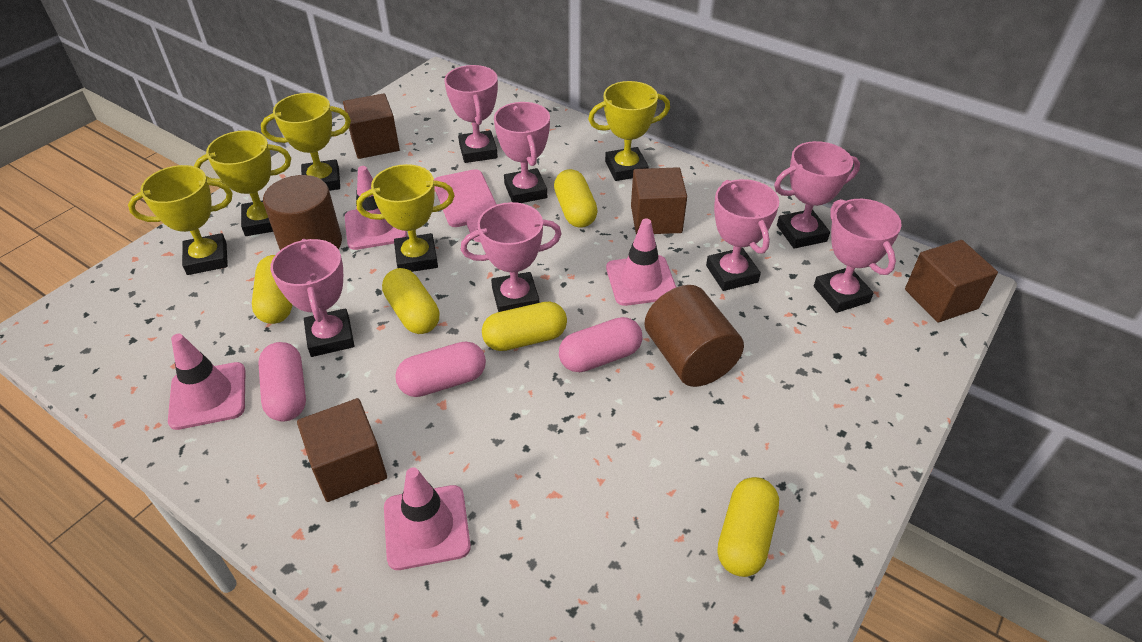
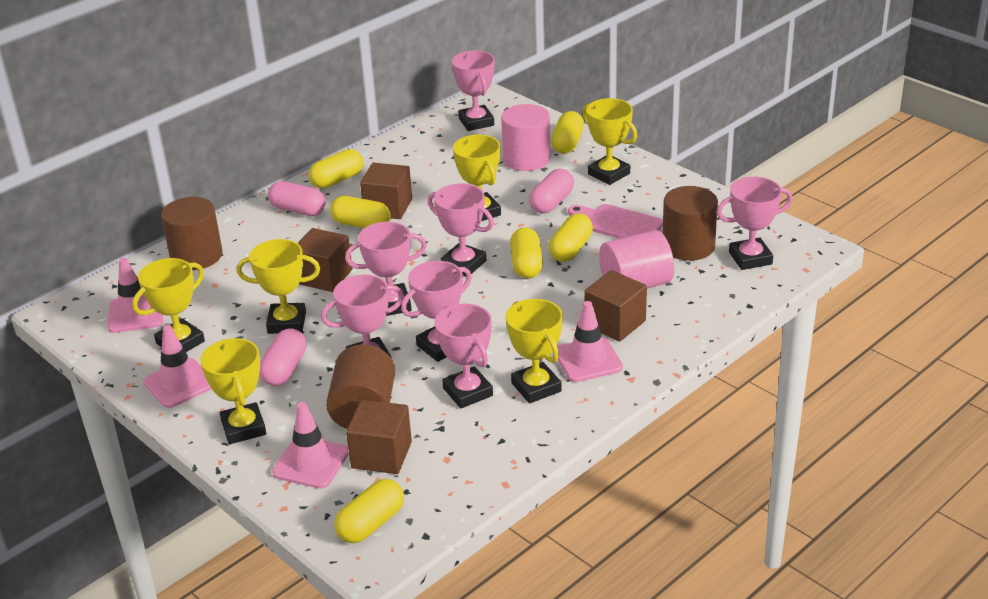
brown cylinder: [263,175,342,250] [644,285,744,387] = 2 -> [161,197,222,270] [326,345,395,429] [663,186,718,261] = 3
pink cylinder: none = 0 -> [501,104,551,171] [599,230,674,288] = 2
yellow capsule: [252,255,292,324] [382,268,439,334] [482,302,567,351] [554,169,598,228] [717,477,779,577] = 5 -> [308,149,363,189] [330,196,390,228] [334,479,404,543] [510,227,543,278] [548,213,593,262] [551,111,584,154] = 6
yellow trophy: [128,165,233,275] [194,130,291,236] [261,93,351,191] [357,164,455,272] [588,81,670,181] = 5 -> [132,258,205,352] [200,338,266,444] [237,239,320,334] [453,135,501,221] [506,299,563,403] [582,98,637,185] = 6

